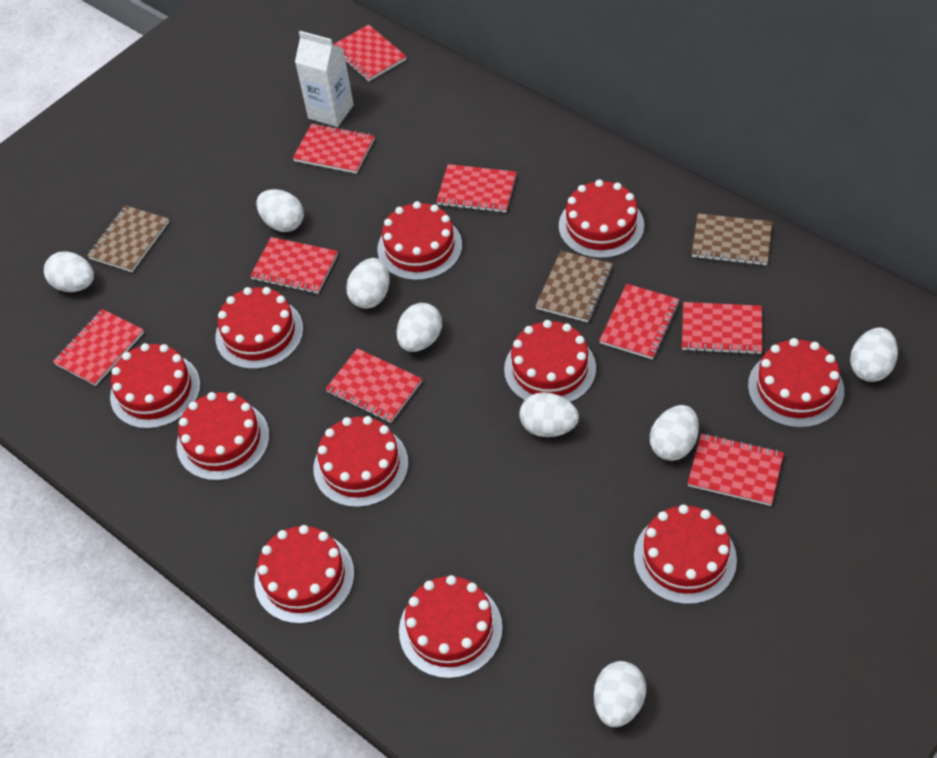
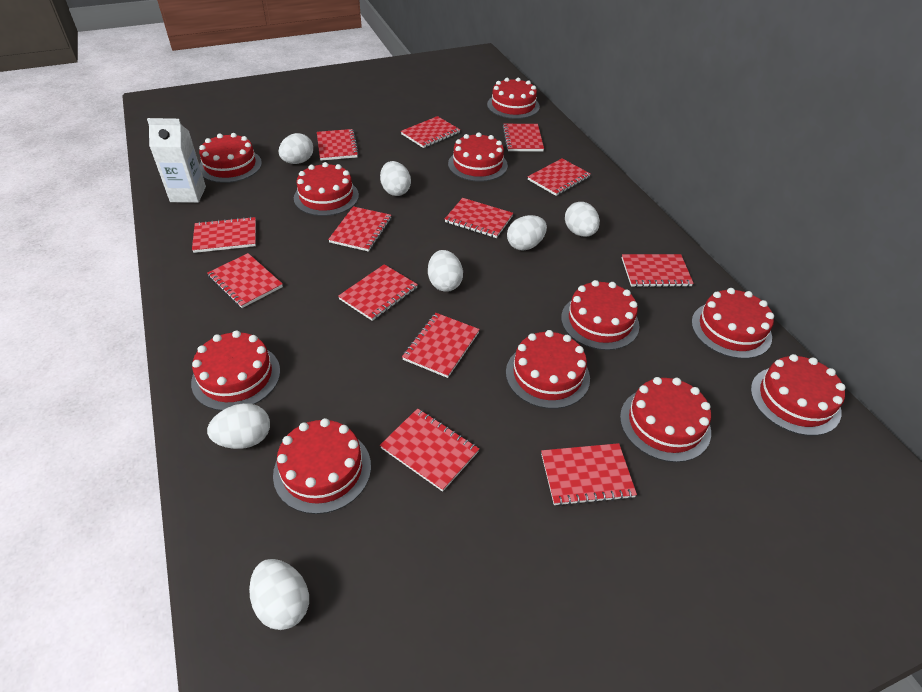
brown notebook: [87,205,169,272] [536,251,613,323] [692,213,772,266] = 3 -> none = 0
red notebook: [53,309,144,386] [250,237,338,294] [293,123,374,174] [326,348,422,423] [333,24,407,81] [436,164,517,213] [599,284,680,360] [682,302,762,355] [687,434,784,506] = 9 -> [192,217,256,253] [207,253,283,308] [317,129,359,161] [328,206,391,252] [338,264,418,321] [380,408,479,492] [401,116,460,148] [402,313,480,378] [445,198,513,238] [503,124,544,151] [528,158,591,196] [541,443,637,506] [622,254,694,287] = 13
white egg: [44,251,94,292] [256,189,304,232] [346,258,390,309] [397,303,442,352] [519,392,579,437] [594,661,646,727] [650,405,699,461] [850,327,898,382] = 8 -> [207,403,270,449] [249,559,309,630] [279,133,313,164] [380,161,411,196] [428,250,463,292] [507,215,547,251] [565,202,600,237] = 7

